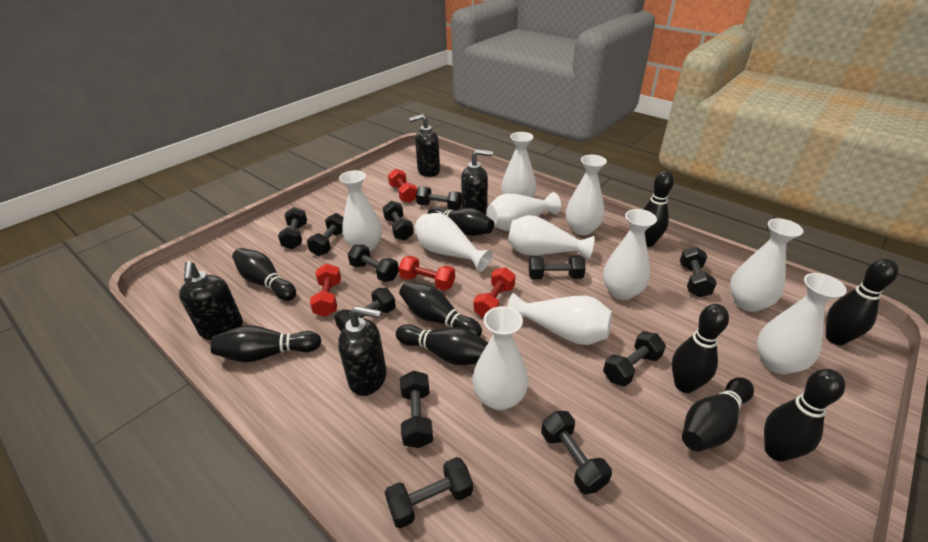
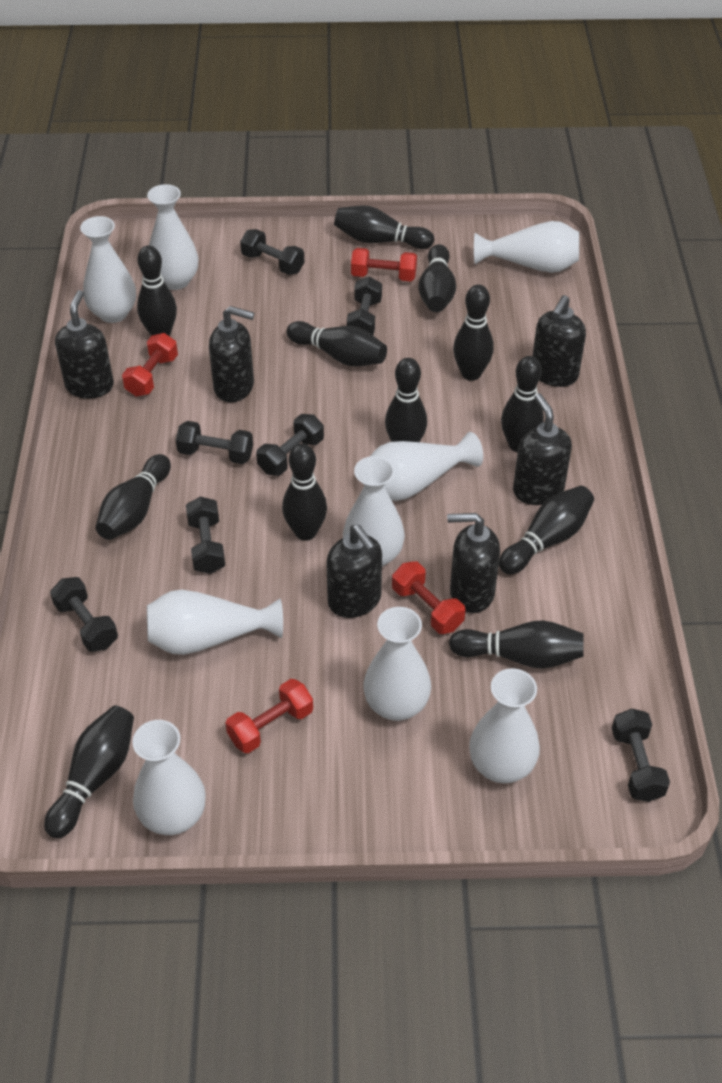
black bowling pin: [210,325,321,363] [232,248,296,301] [396,324,488,365] [399,281,482,337] [428,206,494,236] [643,171,674,247] [672,304,729,393] [682,377,754,452] [764,369,845,462] [826,259,898,345] = 10 -> [44,705,134,838] [96,454,171,540] [137,245,177,336] [282,444,327,541] [286,321,387,366] [334,205,434,249] [385,358,427,442] [418,244,456,312] [449,620,584,669] [453,285,494,381] [499,486,594,574] [501,356,544,452] = 12
black dumbbell: [278,207,307,249] [307,213,344,256] [334,288,396,332] [348,245,399,282] [383,201,414,240] [385,457,473,528] [400,371,433,448] [416,186,462,210] [529,255,586,279] [541,411,612,495] [603,331,666,387] [680,246,717,297] = 12 -> [50,577,118,652] [176,421,253,464] [186,497,225,574] [240,229,304,275] [256,414,324,476] [347,277,382,335] [612,709,670,802] = 7
black soap dispenser: [179,261,243,340] [338,306,387,396] [409,114,440,177] [461,149,493,215] = 4 -> [55,290,114,399] [209,306,254,402] [326,524,382,618] [447,513,500,613] [513,393,572,505] [533,295,586,387] = 6
white vase: [339,170,382,251] [414,213,493,273] [472,306,528,410] [486,192,561,231] [501,132,536,198] [507,215,595,260] [507,293,612,345] [566,155,607,235] [603,209,657,300] [730,218,803,312] [757,273,847,374] = 11 -> [80,216,136,323] [132,720,206,835] [147,184,198,290] [147,590,283,655] [343,456,405,567] [363,607,431,721] [371,432,483,501] [469,668,540,783] [474,221,579,273] = 9

